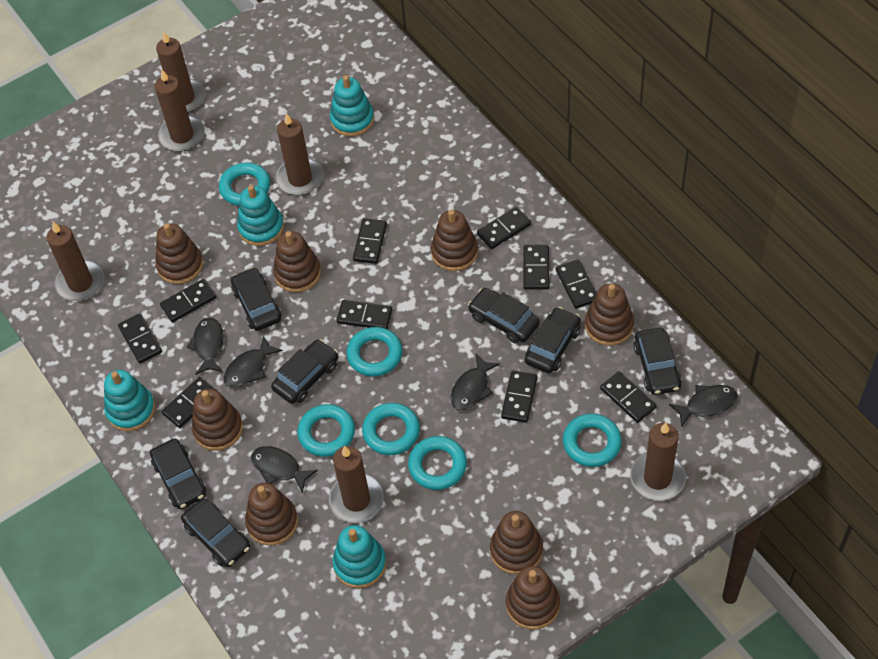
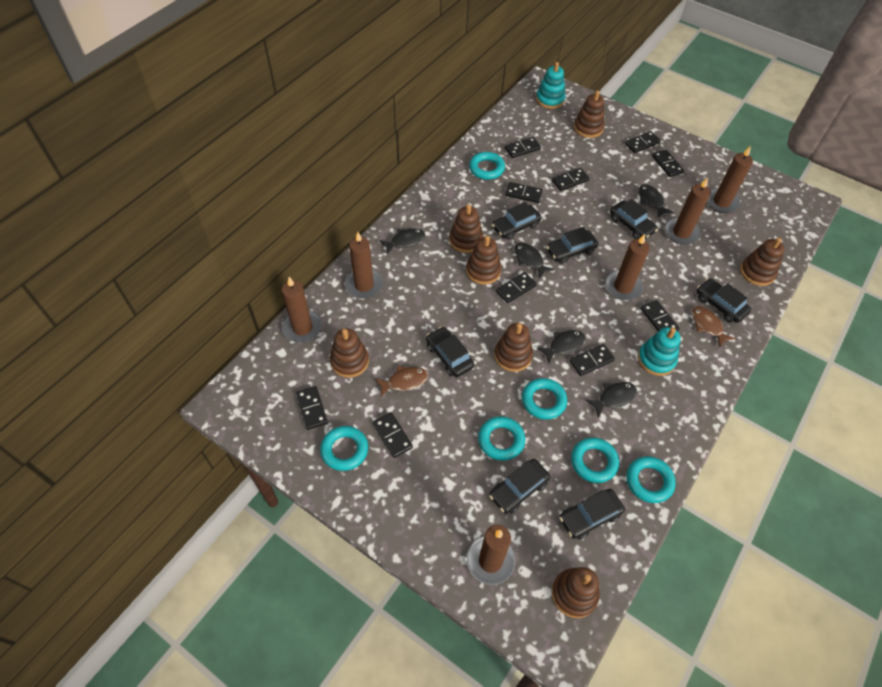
brown fish: none = 0 -> [375,366,428,397] [691,306,736,347] = 2
brown stacking toy: [155,223,203,284] [192,389,243,451] [245,483,298,546] [273,231,321,292] [431,210,478,271] [490,511,543,575] [506,566,560,630] [585,283,634,346] = 8 -> [330,328,369,378] [449,204,483,253] [466,236,501,285] [494,323,533,372] [552,567,600,618] [574,91,605,138] [740,238,785,286] = 7
turquoise stacking toy: [104,370,155,431] [237,185,284,246] [330,75,374,137] [333,525,386,588] = 4 -> [536,62,566,109] [638,327,681,376] = 2

